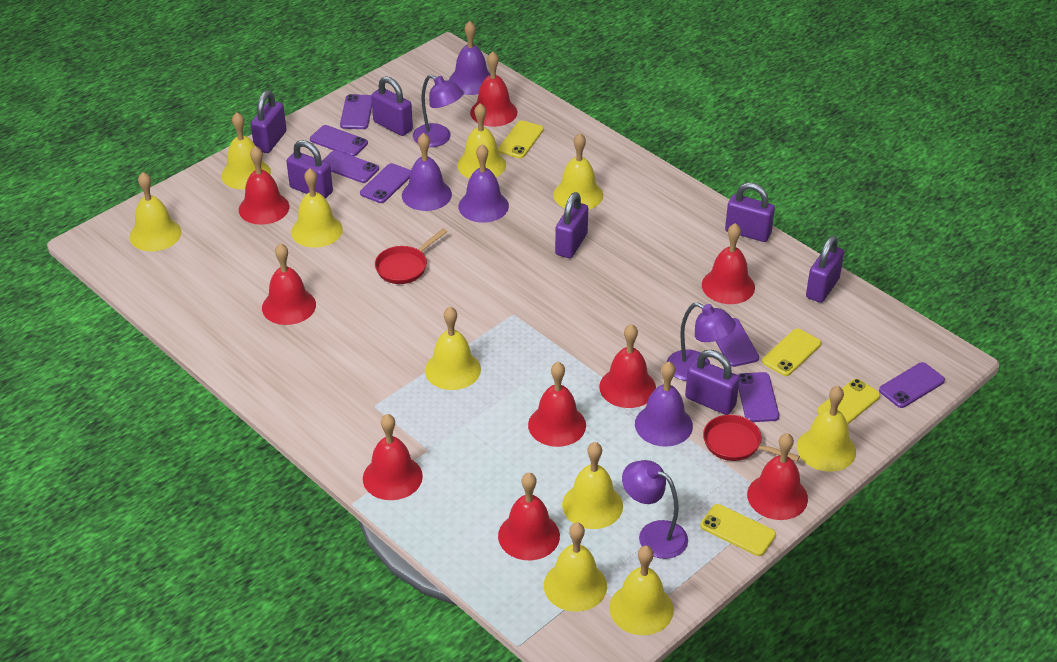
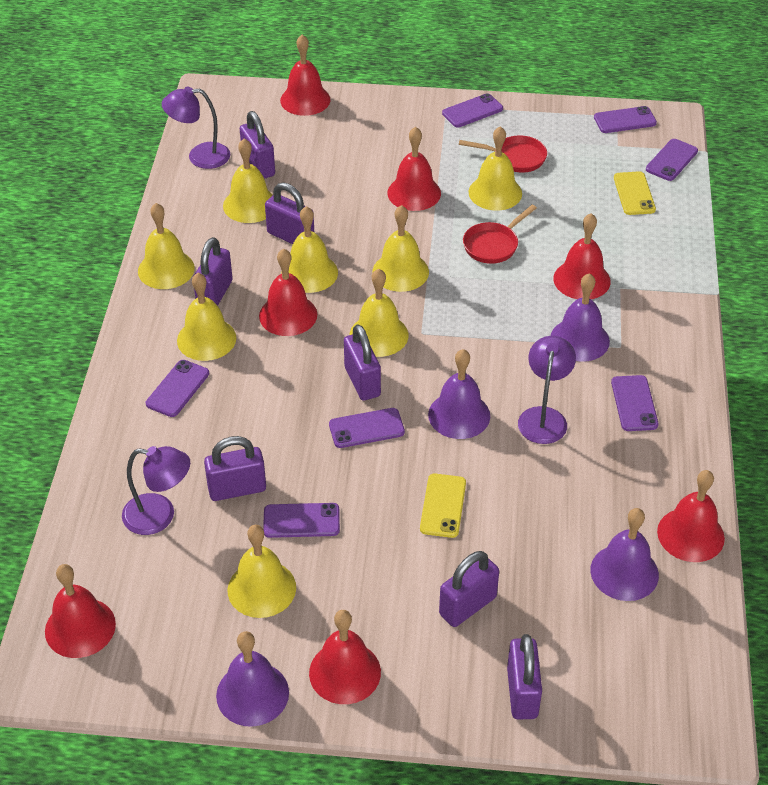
red bell: [239,146,289,225] [262,243,316,325] [363,414,423,500] [470,51,517,127] [498,473,560,560] [528,362,586,447] [599,324,656,408] [702,223,755,304] [747,433,808,520] = 9 -> [45,564,116,658] [259,248,317,336] [280,34,330,116] [309,610,381,704] [387,127,441,211] [553,213,611,299] [657,470,725,562] = 7
yellow bell: [129,172,182,251] [221,112,271,190] [291,168,343,248] [425,307,481,390] [457,103,506,179] [544,522,607,612] [553,133,603,210] [562,442,623,529] [609,546,674,635] [797,386,856,472] = 10 -> [138,203,195,289] [177,273,236,361] [223,138,273,223] [228,525,296,618] [289,206,338,293] [350,269,408,357] [372,205,429,292] [469,126,522,210] = 8
yellow phone: [498,120,544,158] [700,504,776,556] [762,328,821,376] [817,379,880,424] = 4 -> [420,474,466,538] [614,171,656,215] = 2

